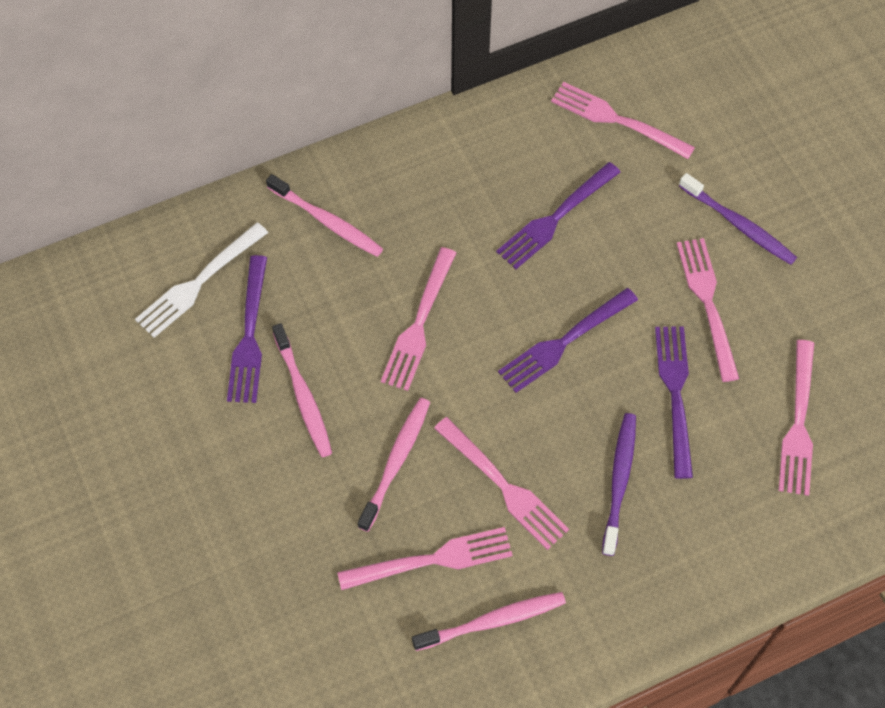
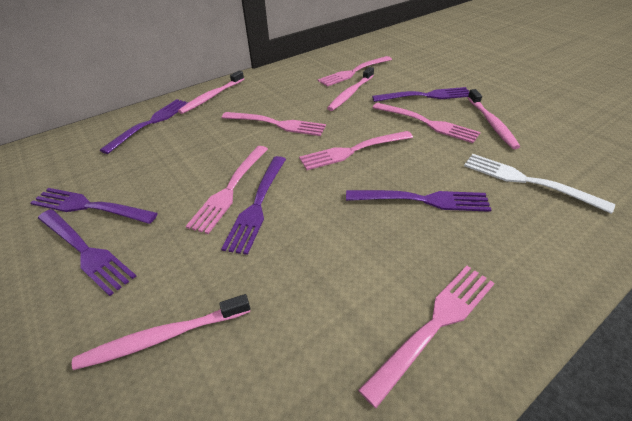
purple fork: [227,255,267,403] [496,162,620,269] [498,288,638,393] [655,326,693,479] = 4 -> [30,188,158,224] [38,209,136,296] [100,99,189,154] [221,156,286,255] [346,190,491,212] [372,87,470,102] = 6
purple toothbrush: [602,413,636,556] [679,173,797,265] = 2 -> none = 0

